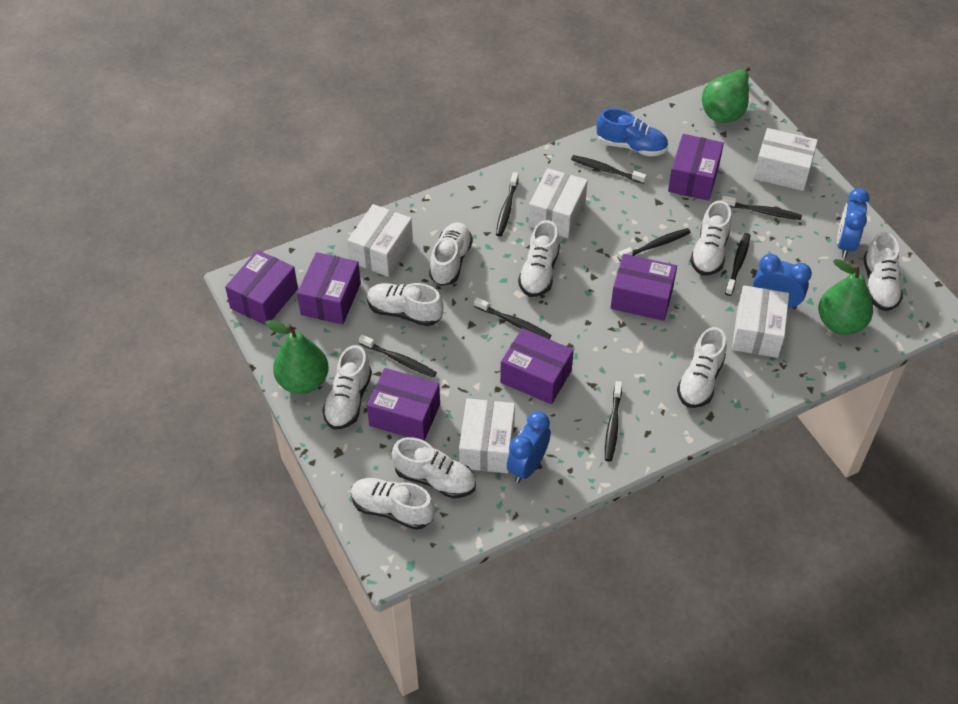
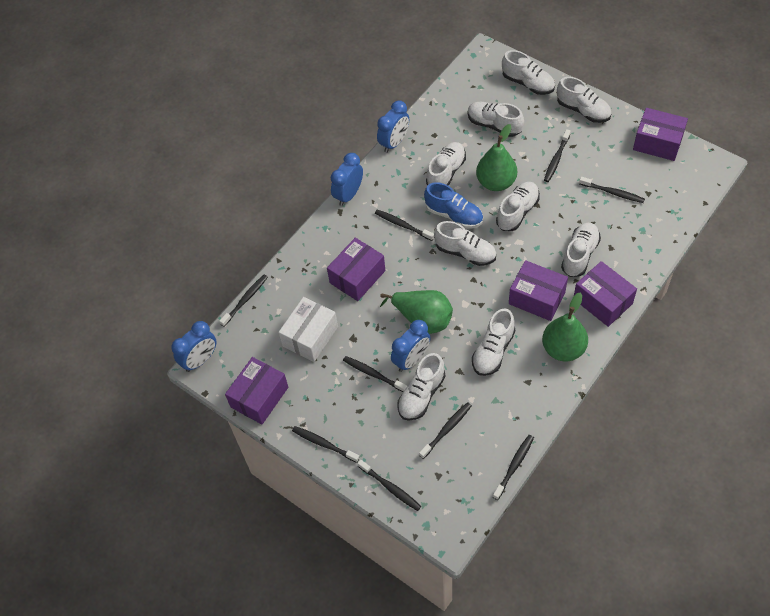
black toothbrush: [359,334,437,378] [474,297,551,339] [496,172,519,236] [571,155,647,184] [605,381,622,461] [618,228,691,261] [722,196,802,220] [725,233,751,296] = 8 -> [219,274,268,327] [292,426,360,463] [343,356,407,392] [357,460,421,511] [375,210,434,241] [419,402,472,459] [493,435,534,500] [544,129,571,182] [579,177,645,203] = 9
blue clock: [507,411,551,483] [753,254,812,310] [837,188,869,258] = 3 -> [171,321,216,372] [331,153,363,206] [377,100,409,153] [391,320,431,372] = 4
purple box: [225,250,298,325] [297,252,361,324] [367,368,440,441] [500,328,574,404] [611,254,677,321] [668,134,724,201] = 6 -> [225,357,288,424] [327,238,385,301] [509,260,568,321] [574,261,637,327] [633,108,688,161] = 5
white box: [347,204,413,277] [459,398,515,473] [528,168,588,238] [732,285,789,358] [753,128,818,191] = 5 -> [278,297,338,362] = 1

